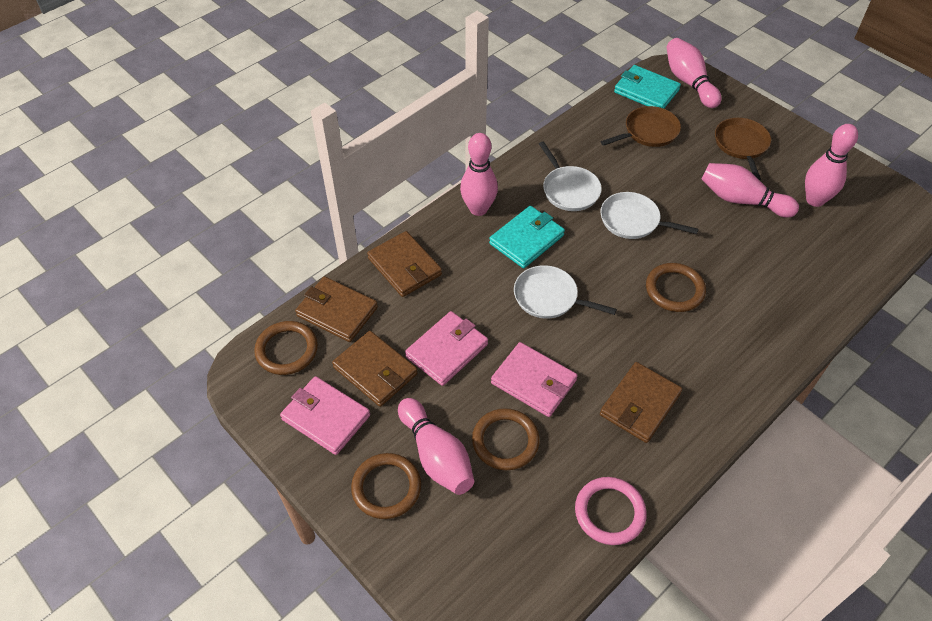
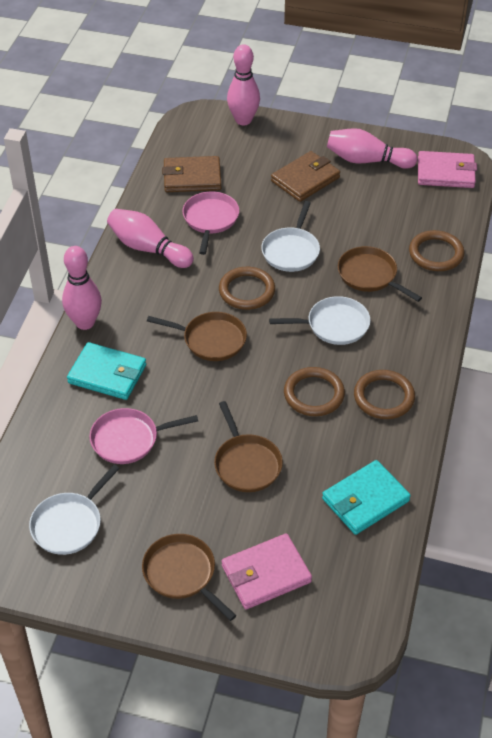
brown pan: [600,106,681,147] [715,118,771,180] = 2 -> [142,534,237,621] [147,312,247,361] [214,401,283,492] [338,246,422,302] = 4
brown wallet: [295,277,378,342] [332,331,418,407] [367,231,442,297] [600,362,682,443] = 4 -> [162,156,221,192] [271,151,340,202] = 2
pink bowling pin: [398,398,474,495] [460,133,498,216] [666,38,721,108] [701,163,799,218] [805,124,858,207] = 5 -> [62,246,102,330] [107,209,194,268] [227,44,260,126] [327,128,417,169] = 4
pink pan: none = 0 -> [89,408,198,464] [182,191,239,255] = 2
pink ring: [575,477,647,545] = 1 -> none = 0
pink wallet: [280,376,370,455] [405,311,488,386] [491,342,578,417] = 3 -> [222,533,312,609] [418,151,477,188] = 2

